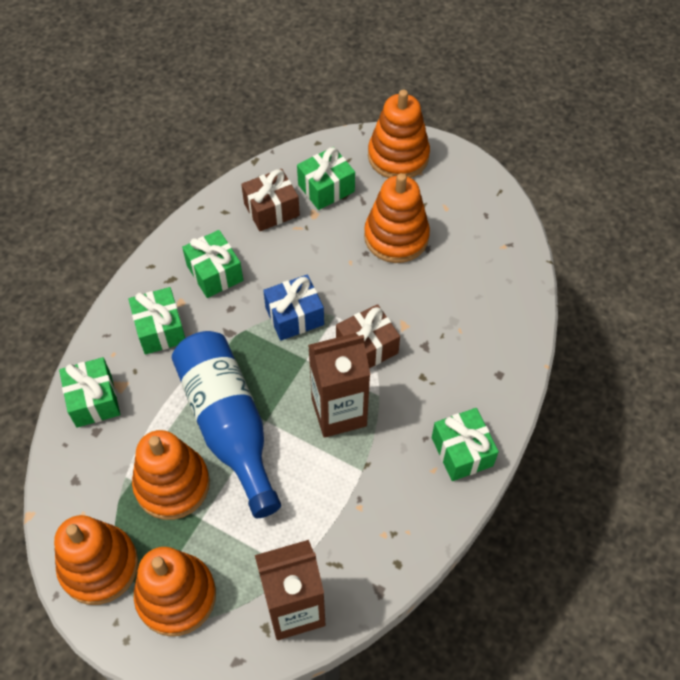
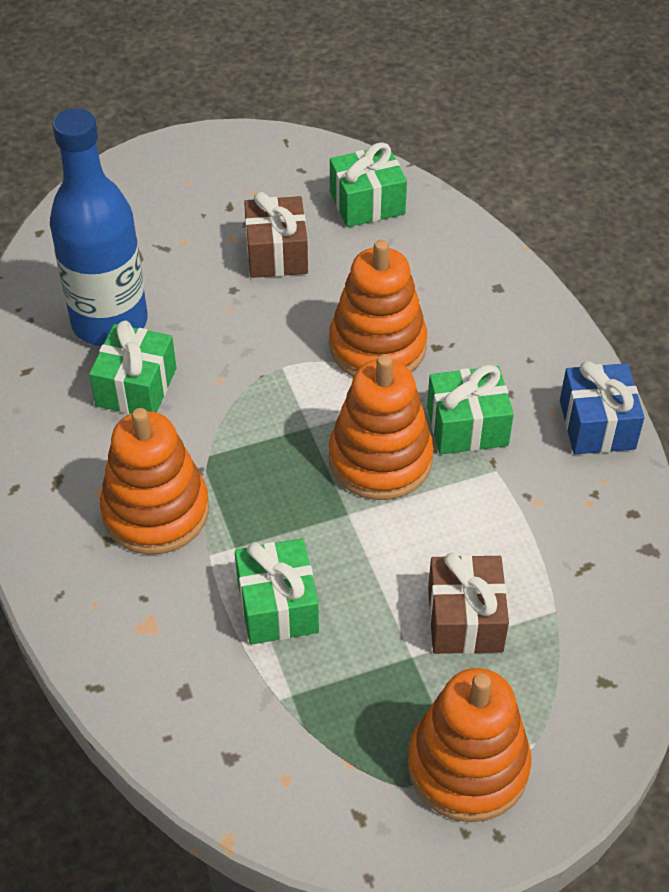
brown carton: [255,540,325,640] [308,333,370,438] = 2 -> none = 0
green gift: [59,357,120,428] [128,287,185,355] [182,230,243,298] [297,147,355,210] [432,408,499,481] = 5 -> [89,320,176,414] [235,538,319,645] [330,142,407,227] [427,365,514,454] = 4
orange stacking toy: [54,515,138,605] [132,430,210,520] [134,547,216,636] [364,173,430,263] [368,90,430,178] = 5 -> [100,408,209,555] [329,240,427,377] [329,355,434,500] [408,668,531,822] = 4

